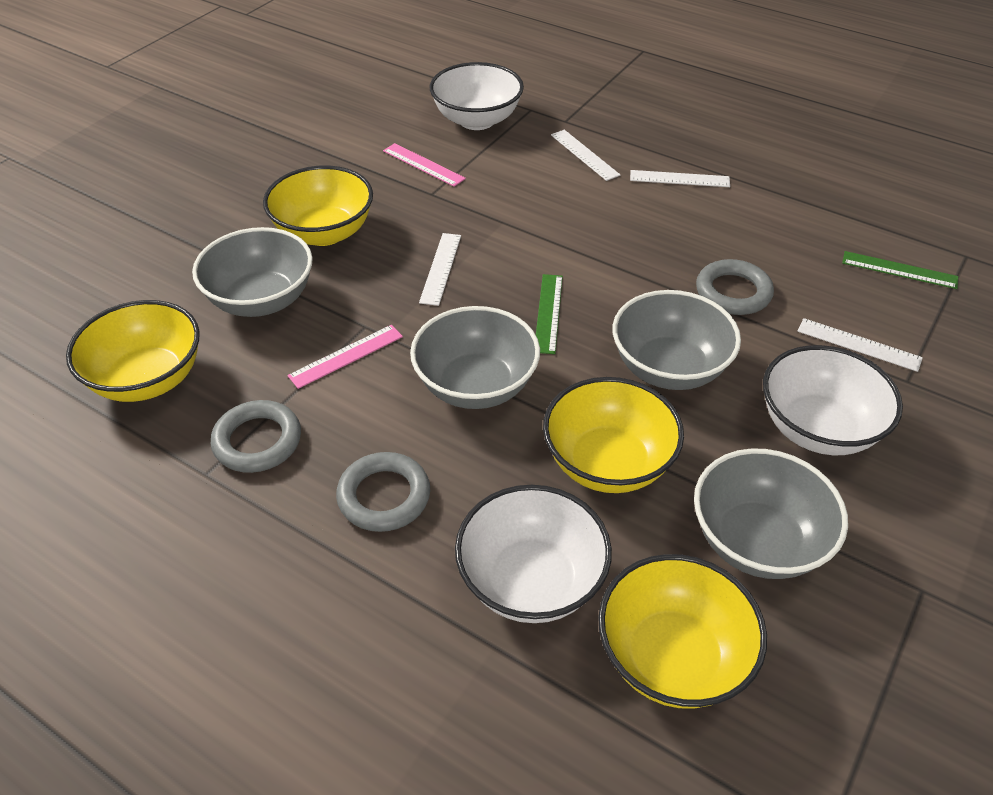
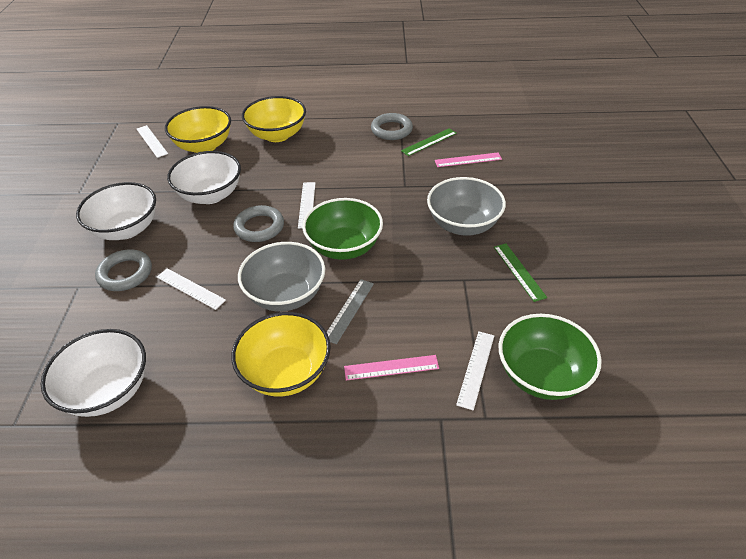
green bowl: none = 0 -> [302,198,383,260] [498,314,602,400] = 2
grey bowl: [192,227,313,317] [410,306,540,409] [613,290,741,390] [694,448,848,579] = 4 -> [238,242,325,311] [427,177,506,236] = 2
grey ruler: none = 0 -> [327,279,374,344] = 1
yellow bowl: [66,300,200,402] [263,165,373,246] [543,377,684,493] [598,554,767,709] = 4 -> [165,106,231,153] [231,312,331,396] [242,96,306,142] = 3

